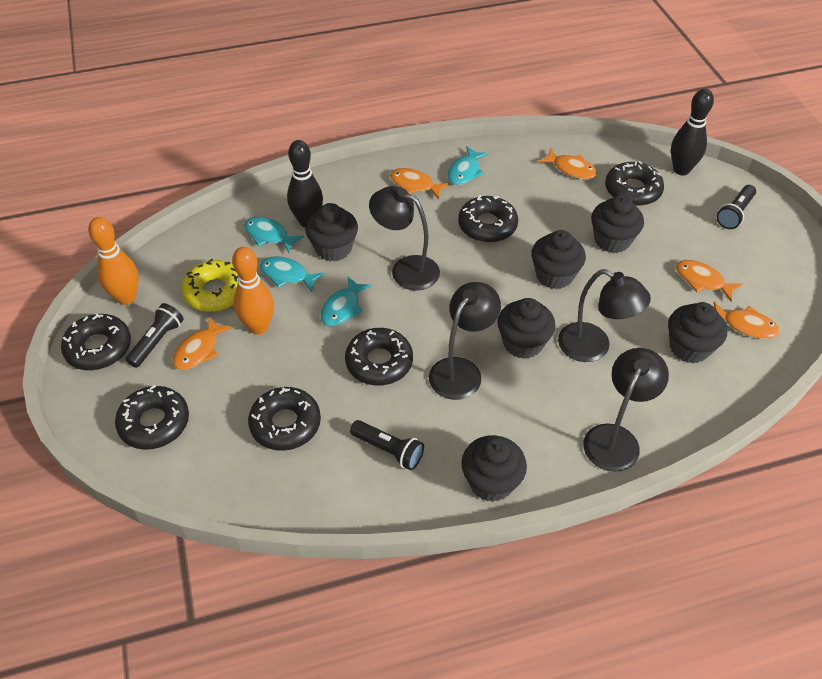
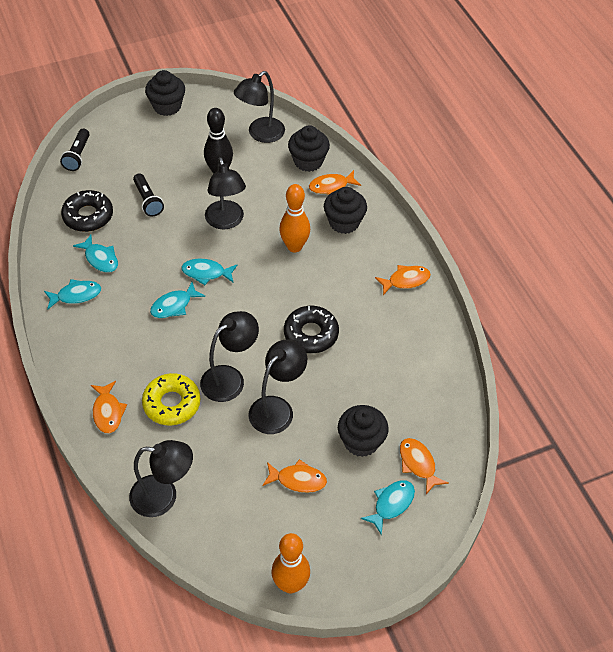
black bowling pin: [287,140,323,227] [671,89,714,175] = 2 -> [204,108,233,174] = 1
black cupcake: [305,203,358,262] [461,435,527,502] [497,298,555,359] [531,230,586,289] [591,195,644,253] [668,302,727,363] = 6 -> [145,70,185,116] [288,125,330,172] [324,187,367,234] [338,405,389,457] = 4
black donut: [61,314,131,370] [115,385,189,450] [248,387,321,451] [345,328,413,385] [458,195,518,243] [605,161,664,206] = 6 -> [61,190,113,232] [284,306,339,353] = 2
black flashlight: [126,303,184,368] [350,420,424,470] [716,185,756,229] = 3 -> [60,129,90,171] [133,173,164,217] = 2
black lamp: [369,186,440,291] [429,282,501,400] [558,269,651,362] [583,348,669,472] = 4 -> [129,440,193,517] [200,311,259,402] [205,157,246,229] [234,71,285,143] [248,339,307,434] = 5
turquoise fish: [244,217,304,253] [260,256,325,292] [321,277,372,326] [447,146,488,185] = 4 -> [44,279,101,309] [73,235,118,273] [150,282,205,318] [181,259,238,285] [360,480,415,535] = 5

